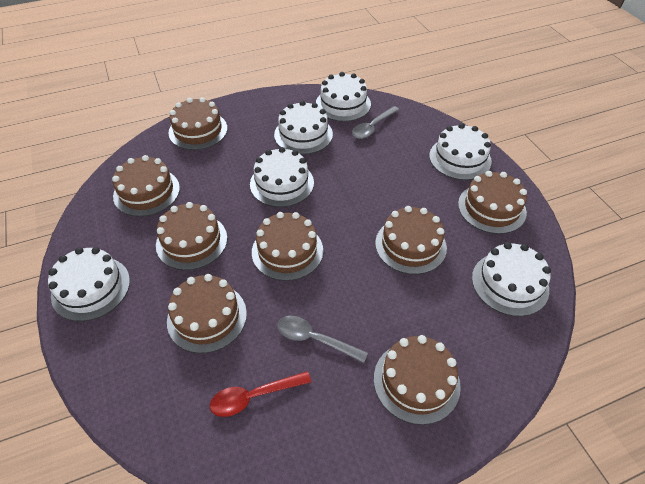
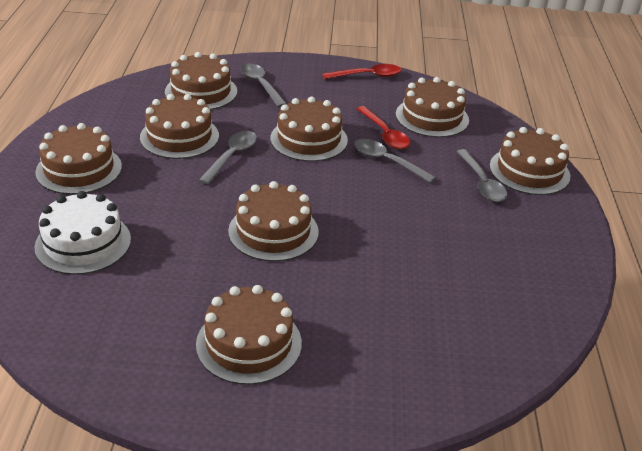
grey spoon: [277,316,368,363] [352,106,400,139] = 2 -> [198,131,257,184] [241,63,287,107] [354,139,436,183] [456,149,507,202] = 4
red spoon: [210,371,311,417] = 1 -> [322,64,401,79] [357,106,410,149] = 2
white cake: [48,247,130,321] [250,147,314,207] [274,101,333,154] [316,72,371,122] [429,123,492,180] [472,242,551,316] = 6 -> [35,191,131,275] = 1

